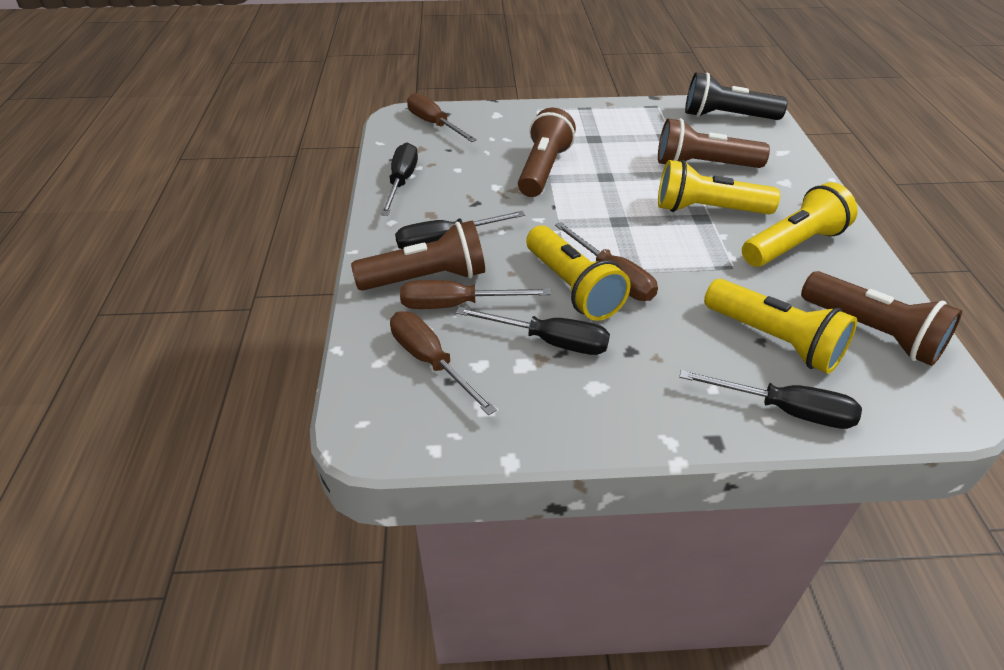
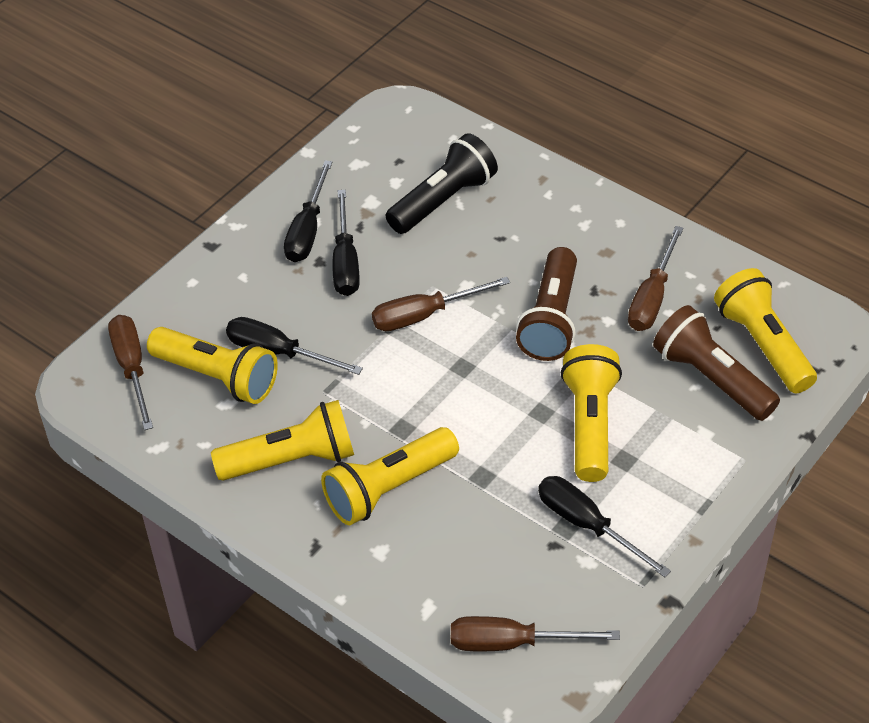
brown flashlight: [351,221,485,291] [518,108,576,197] [658,118,770,168] [801,271,962,366] = 4 -> [516,247,577,361] [653,305,780,421] = 2
yellow flashlight: [526,226,631,321] [658,160,780,214] [704,279,857,374] [742,182,857,267] = 4 -> [147,327,278,404] [211,400,354,481] [321,427,459,525] [561,344,622,482] [714,268,817,393] = 5

